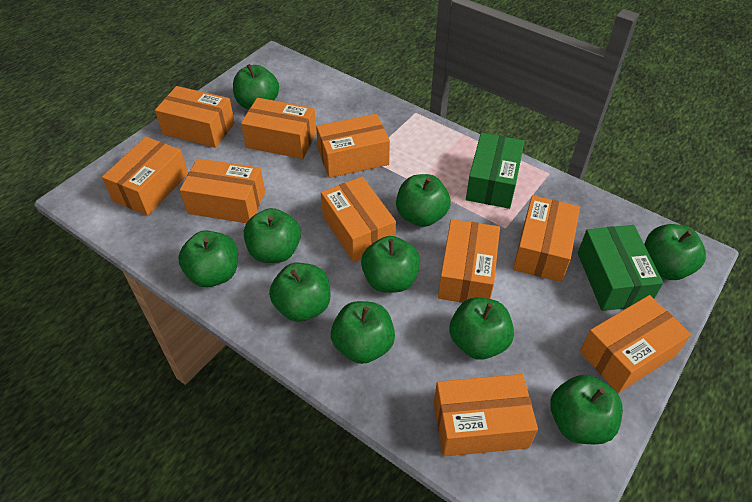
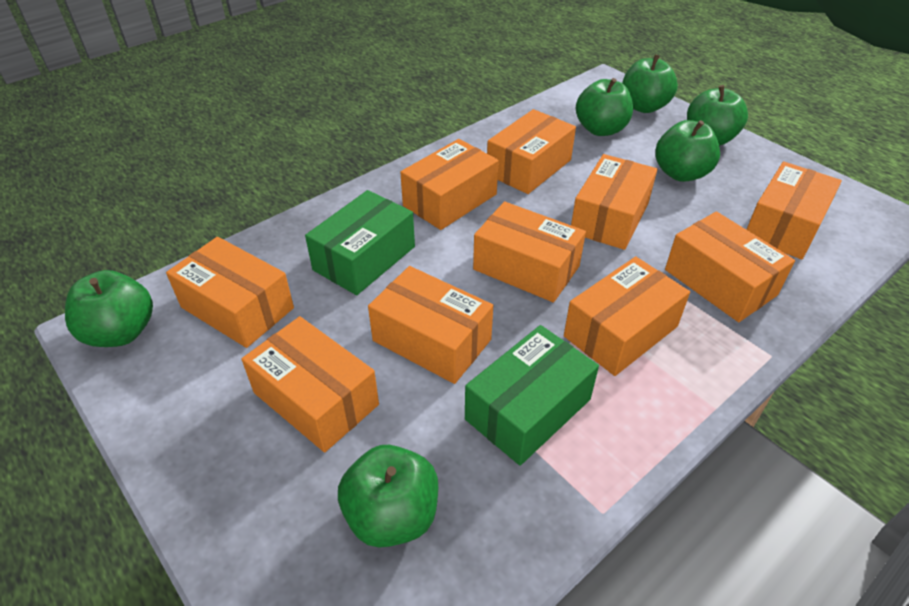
green apple: [178,230,238,287] [233,64,279,110] [244,208,301,263] [269,263,330,322] [331,301,395,364] [361,236,420,293] [396,174,451,227] [450,297,514,360] [550,375,623,444] [644,224,706,280] = 10 -> [65,270,153,347] [338,445,438,548] [576,78,633,136] [622,54,678,113] [655,120,720,182] [687,85,748,146] = 6

